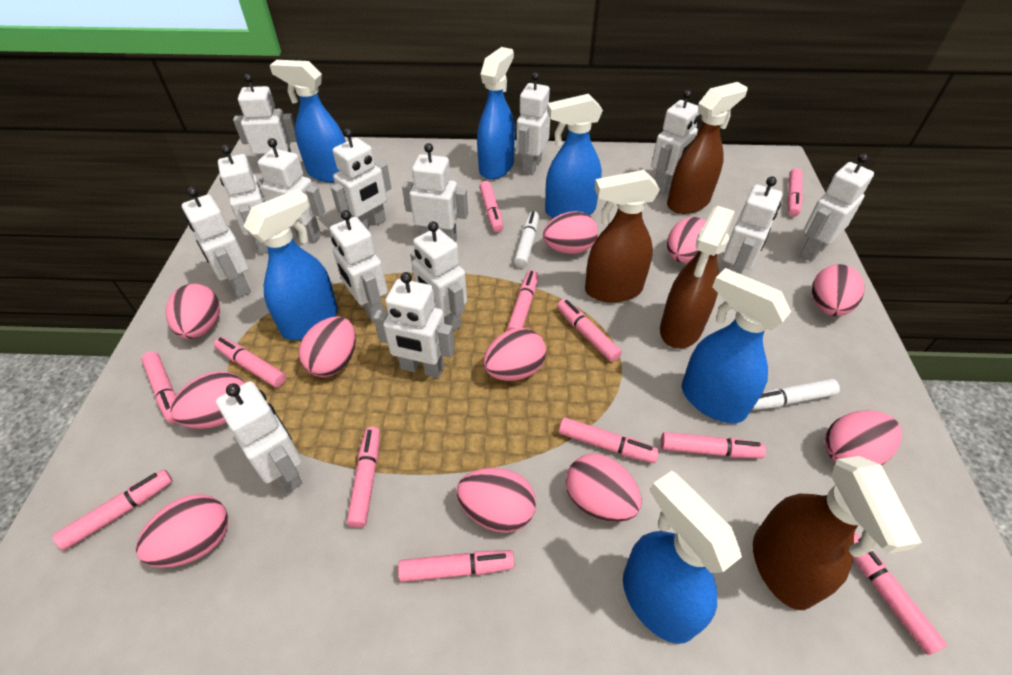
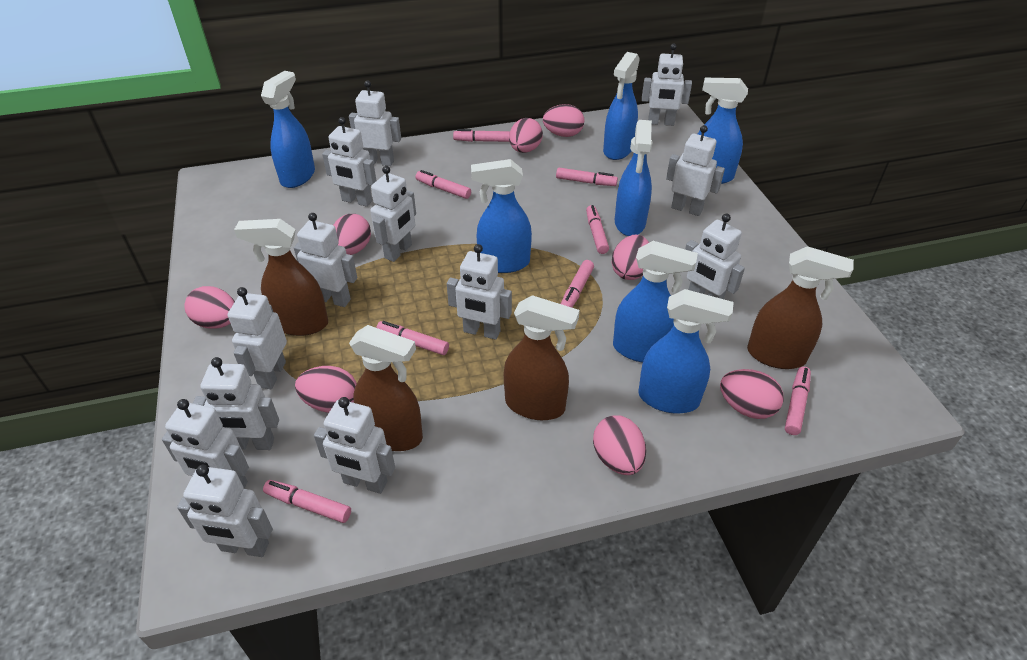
blue spray bottle: [243,189,338,340] [270,60,346,183] [477,47,515,180] [545,94,603,218] [623,471,742,644] [682,268,791,423] = 6 -> [261,71,315,188] [471,159,532,273] [603,52,640,160] [613,241,698,362] [615,120,653,236] [639,289,734,414] [698,78,748,184] = 7
pink egg: [136,494,228,568] [166,284,220,339] [170,371,244,429] [299,316,356,377] [456,468,536,533] [483,328,546,381] [543,211,598,254] [566,454,641,522] [667,217,707,263] [812,264,865,316] [825,411,902,465] = 11 -> [184,286,235,329] [295,366,357,413] [334,214,371,255] [509,118,543,153] [543,104,584,137] [593,415,646,475] [612,235,649,280] [720,369,784,419] = 8
pink marker: [53,469,173,551] [141,351,177,424] [214,337,286,388] [347,427,380,528] [398,550,514,582] [479,181,503,232] [507,270,538,331] [557,299,622,362] [559,418,659,463] [661,432,766,458] [787,168,803,217] [853,533,947,655] = 12 -> [263,480,351,523] [376,321,449,355] [416,170,471,199] [453,129,510,142] [556,168,618,186] [561,260,594,308] [586,205,609,254] [785,367,811,435] = 8
white marker: [514,211,539,268] [752,379,840,410] = 2 -> none = 0
white robot: [182,187,251,298] [216,381,302,493] [218,145,268,254] [233,74,297,159] [258,138,325,243] [330,210,388,322] [331,128,391,230] [373,272,455,378] [402,143,468,242] [410,221,467,331] [516,72,550,175] [651,90,699,194] [723,176,783,274] [800,153,874,262] = 14 -> [162,399,249,489] [177,465,273,557] [193,357,279,450] [227,287,287,389] [294,213,357,307] [314,397,395,494] [322,117,376,207] [349,81,401,166] [370,166,416,262] [447,244,512,340] [642,44,692,126] [666,125,725,216] [685,214,745,299] = 13

